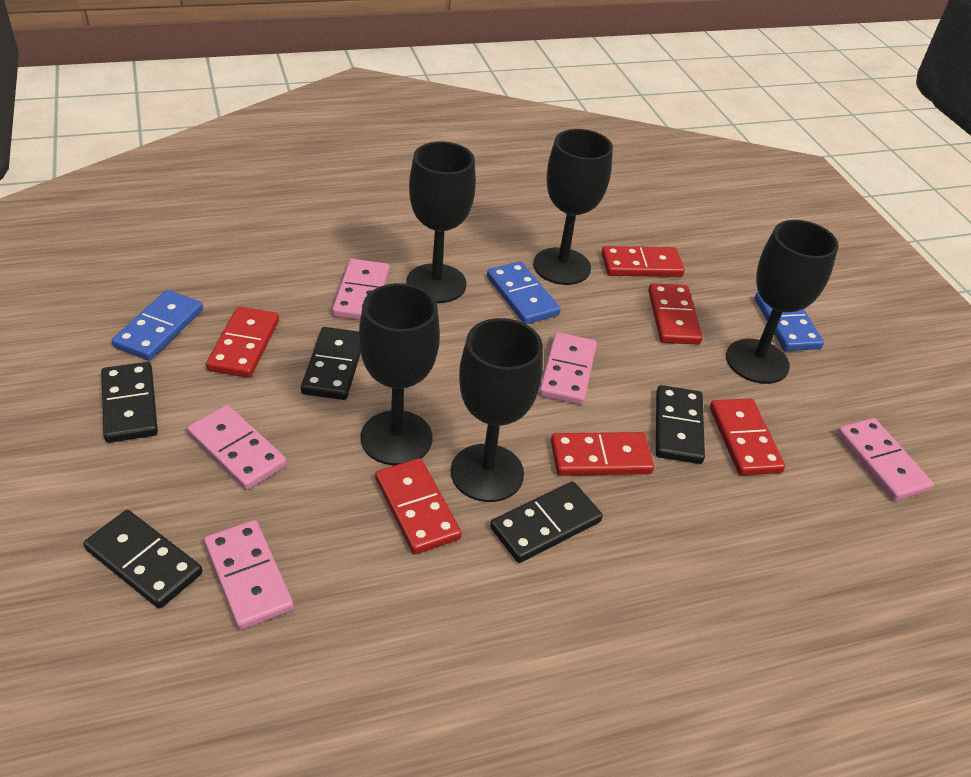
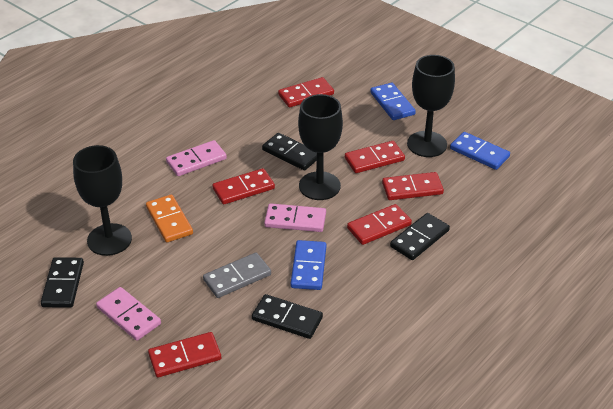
black domino: [84,510,202,609] [101,362,158,443] [301,327,361,400] [490,482,603,563] [656,385,705,464] = 5 -> [41,257,84,308] [252,294,323,339] [262,133,317,170] [390,213,450,260] = 4
black goblet: [359,283,440,466] [406,141,476,303] [451,318,543,502] [533,129,613,285] [726,220,839,384] = 5 -> [73,145,132,256] [298,94,343,200] [407,55,455,157] = 3
grey domino: none = 0 -> [203,252,271,298] = 1
orange domino: none = 0 -> [146,194,193,242] = 1
pink domino: [187,405,287,490] [204,520,294,630] [332,259,389,320] [539,332,597,405] [836,418,934,501] = 5 -> [96,287,161,341] [166,140,227,176] [264,203,326,232] = 3

